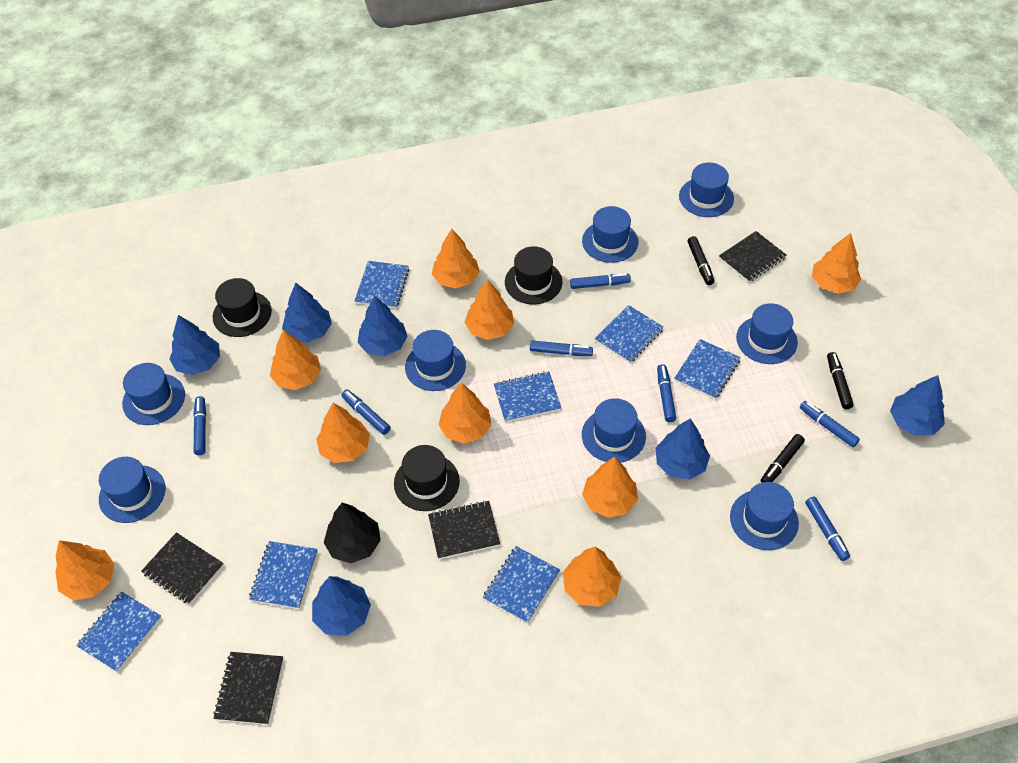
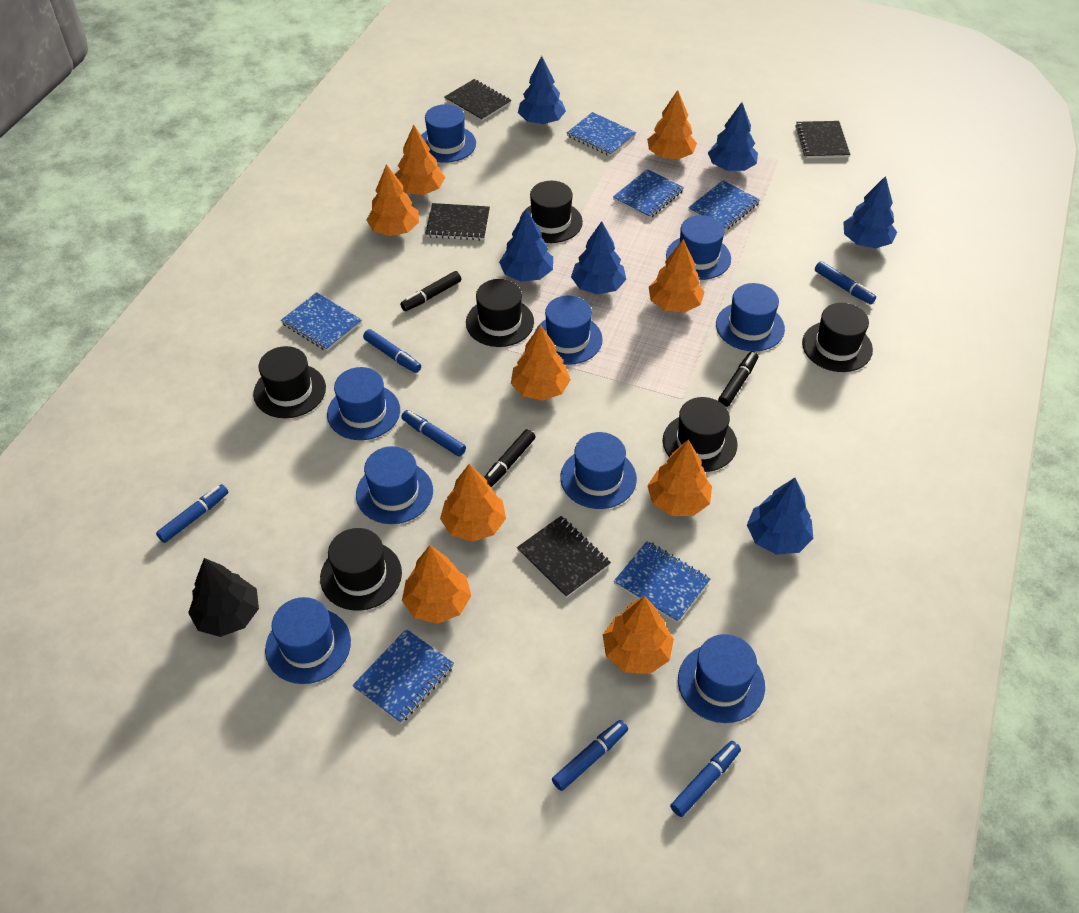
black hat: [213,278,272,337] [394,445,460,511] [505,246,563,305] = 3 -> [253,346,326,418] [320,528,402,611] [466,279,534,347] [520,181,583,243] [663,397,738,472] [802,303,873,372] = 6
blue hat: [99,457,165,523] [122,363,185,425] [405,330,466,391] [582,206,638,263] [582,398,646,463] [679,163,734,217] [730,482,799,550] [736,303,798,364] = 8 -> [265,597,351,684] [327,367,400,440] [356,446,433,524] [421,104,476,163] [534,295,603,365] [560,432,637,509] [666,215,731,280] [678,634,765,723] [716,283,785,352] = 9
blue marker: [193,396,206,455] [341,390,391,435] [530,341,593,356] [570,273,631,289] [657,364,676,422] [800,401,860,447] [805,497,850,561] = 7 -> [156,484,229,543] [363,329,421,373] [401,410,466,457] [552,720,628,791] [670,741,741,817] [815,261,876,304] = 6
blue notebook: [76,592,162,672] [249,541,318,609] [355,261,409,308] [483,546,560,623] [494,371,561,422] [595,305,664,363] [674,339,741,399] = 7 -> [281,292,362,351] [352,629,454,724] [567,112,636,156] [613,169,684,219] [614,541,710,623] [688,180,760,231] = 6

